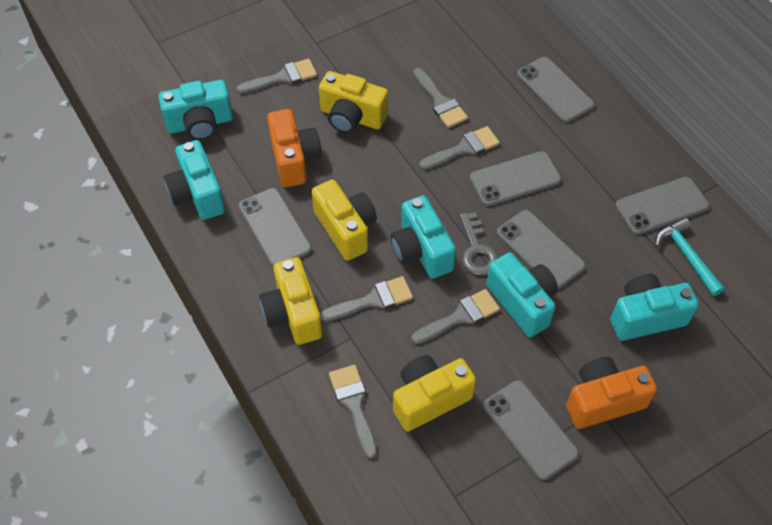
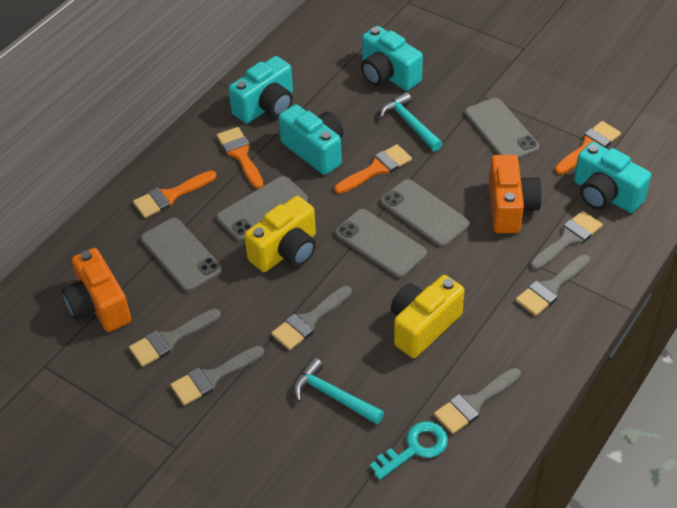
grey key: [460,212,498,275] = 1 -> none = 0
grey phone: [238,188,312,267] [469,151,561,206] [483,380,579,480] [497,210,586,289] [517,57,594,123] [615,177,709,235] = 6 -> [141,218,222,292] [216,176,308,241] [335,209,427,278] [380,179,470,247] [465,98,540,159] = 5
orange brush: none = 0 -> [133,171,217,218] [217,127,263,189] [335,144,412,194] [555,121,621,174] = 4
turquoise camera: [158,80,233,140] [164,140,225,220] [391,195,456,279] [486,253,558,337] [610,274,699,341] = 5 -> [228,56,293,123] [278,104,344,175] [361,26,423,91] [574,142,651,213] = 4
turquoise hammer: [655,218,725,296] = 1 -> [293,358,384,425] [380,92,443,151] = 2
turquoise key: none = 0 -> [370,422,448,480] = 1
yellow camera: [259,257,322,345] [312,179,377,261] [319,71,388,133] [393,355,476,432] = 4 -> [244,196,316,272] [391,275,465,358] = 2

